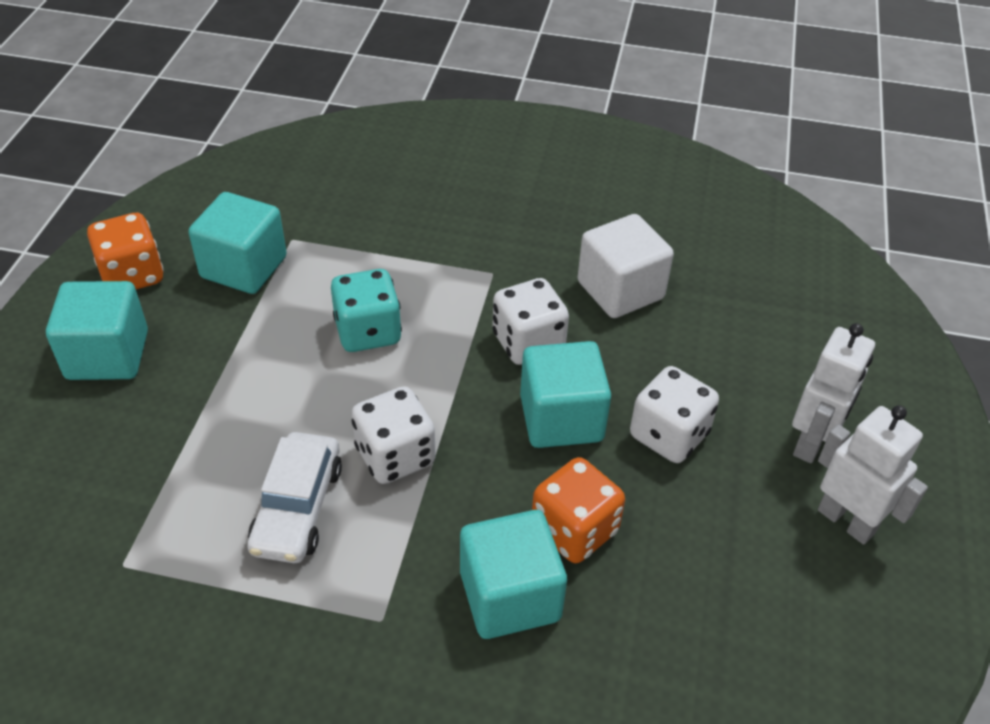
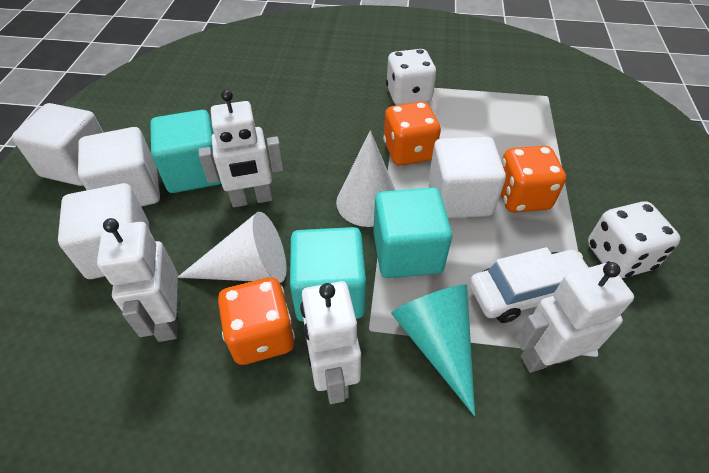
orange dice: [87,213,164,290] [532,457,625,563] = 2 -> [218,277,295,365] [383,101,441,166] [501,146,566,213] = 3
turquoise cone: none = 0 -> [391,284,475,416] = 1
turquoise cube: [46,281,148,380] [188,192,287,294] [460,510,567,639] [520,341,611,448] = 4 -> [150,110,221,193] [290,227,366,322] [373,188,452,278] = 3
turquoise dice: [331,269,402,352] = 1 -> none = 0
white cone: none = 0 -> [178,212,287,283] [336,130,395,227] = 2
white cube: [577,214,674,318] = 1 -> [12,103,104,186] [58,183,149,279] [78,127,160,207] [429,137,506,218] = 4
white dice: [351,386,436,484] [492,278,569,365] [630,366,719,463] = 3 -> [386,49,437,105] [588,201,680,279] = 2
white robot: [792,323,875,463] [818,405,928,545] = 2 -> [97,218,179,342] [198,89,284,207] [300,281,361,404] [516,262,634,373] = 4

